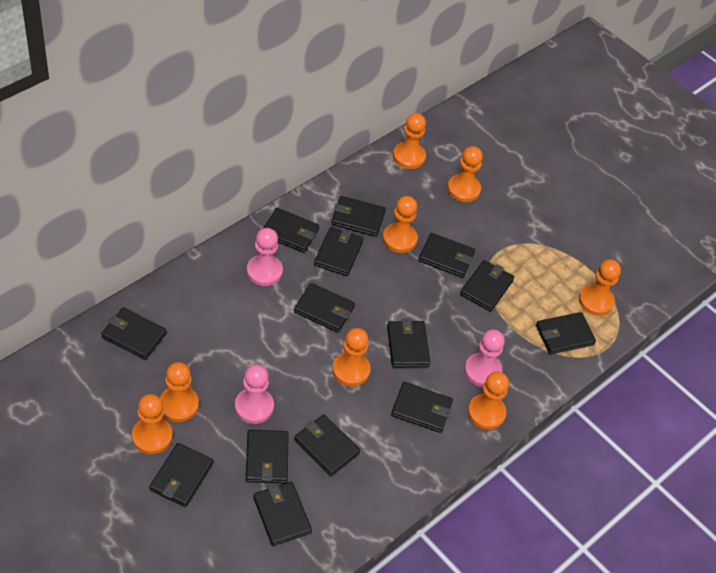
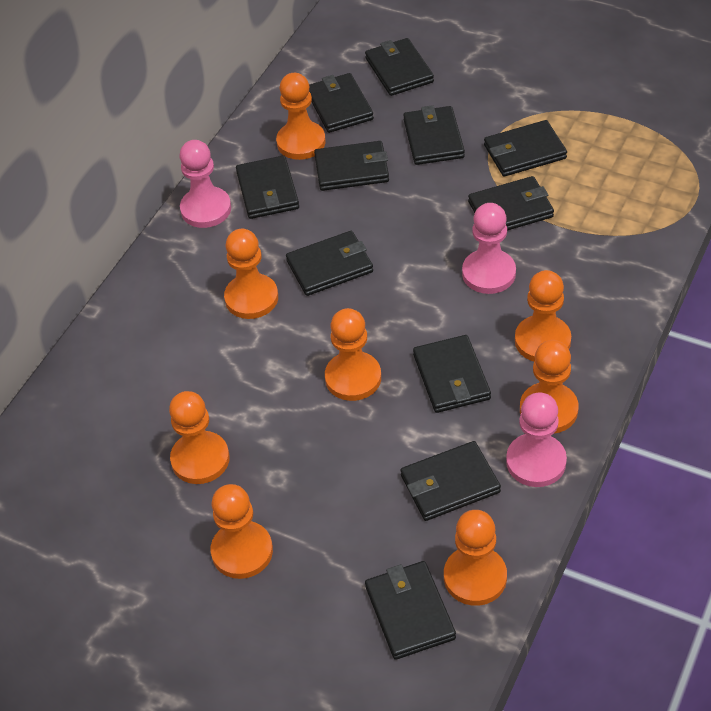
black wallet: [101,307,167,360] [149,443,213,507] [246,430,289,483] [253,482,312,546] [263,208,320,253] [294,283,355,332] [294,414,360,476] [314,227,363,276] [331,196,386,237] [387,319,430,368] [391,382,453,433] [418,233,475,278] [460,260,514,312] [536,312,596,354] = 14 -> [236,156,299,219] [286,231,373,296] [309,73,374,133] [314,141,389,191] [365,38,434,96] [365,561,456,660] [401,441,501,521] [403,105,465,165] [413,335,491,413] [468,176,554,230] [484,120,567,177] = 11

